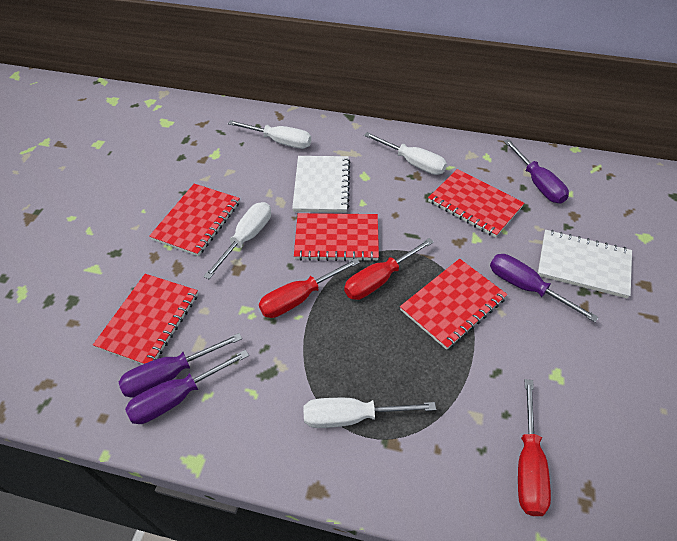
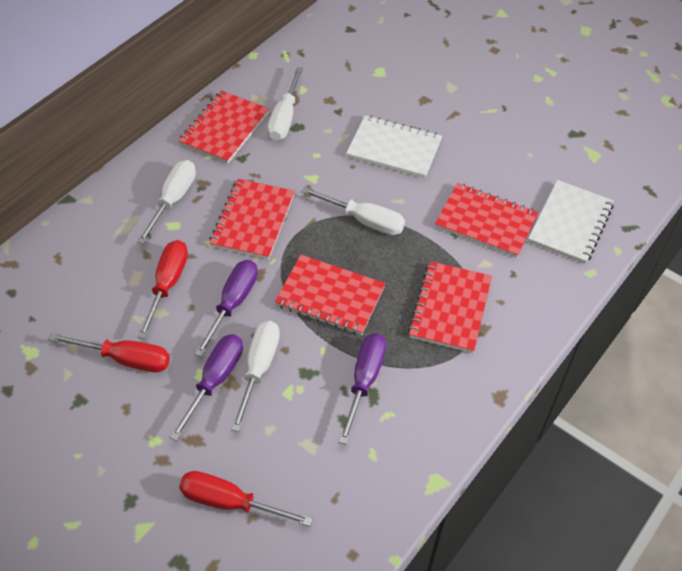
purple screwdriver: [119,333,242,398] [125,350,249,424] [490,254,599,322] [504,139,569,204] = 4 -> [169,334,243,441] [194,260,258,357] [338,333,386,444] = 3

